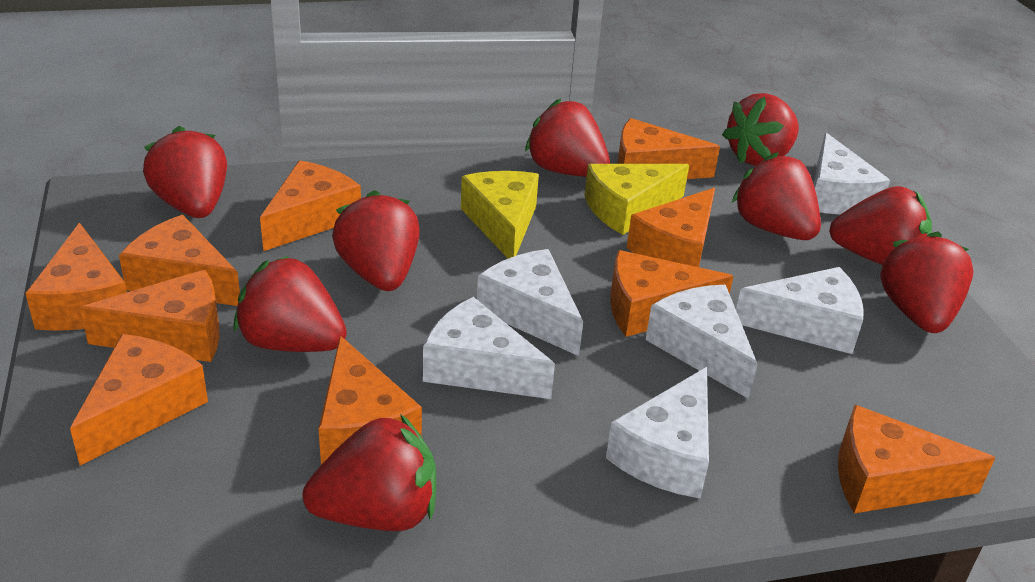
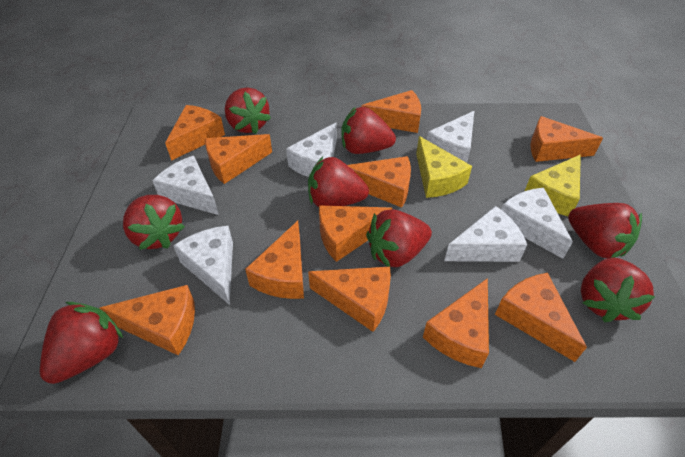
orange cheese: [25,223,127,331] [70,334,208,465] [80,269,219,362] [119,215,240,306] [260,160,361,251] [318,336,422,465] [610,250,733,337] [617,118,720,179] [627,188,715,267] [838,405,995,513] = 10 -> [99,285,195,355] [165,105,225,161] [205,134,272,184] [245,221,304,299] [308,267,391,332] [319,205,392,262] [348,156,411,208] [361,90,421,133] [423,278,489,368] [495,273,587,362] [531,116,603,162] = 11
red strawberry: [143,126,227,218] [234,256,347,352] [303,414,436,531] [332,190,420,291] [525,98,610,177] [722,93,799,166] [732,152,821,240] [829,186,932,265] [880,231,974,333] = 9 -> [40,302,123,384] [123,195,185,250] [225,87,271,134] [308,157,369,207] [341,107,396,154] [366,209,432,267] [568,203,642,258] [581,257,655,323] = 8

